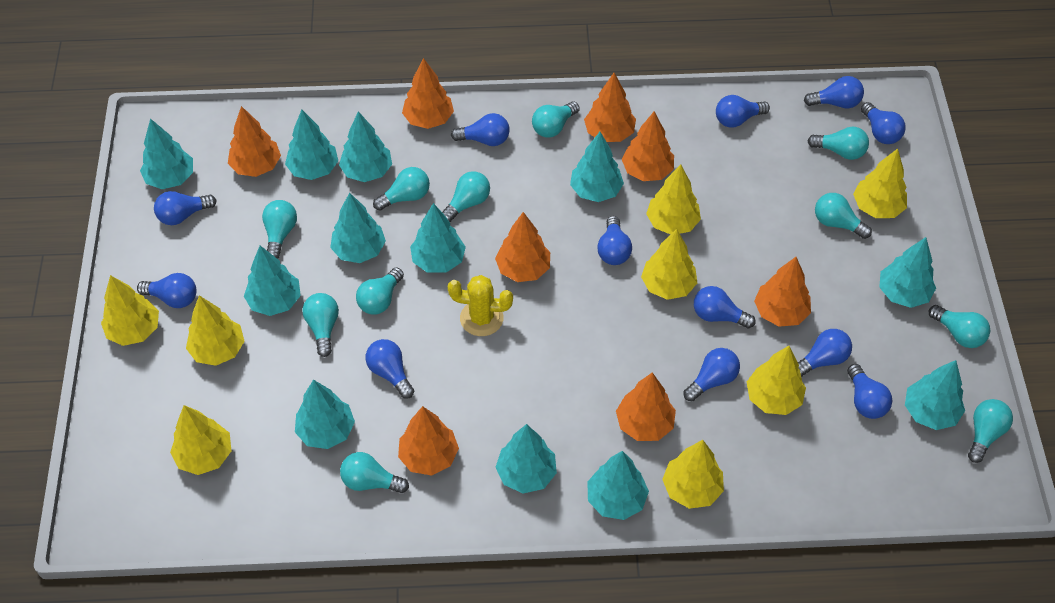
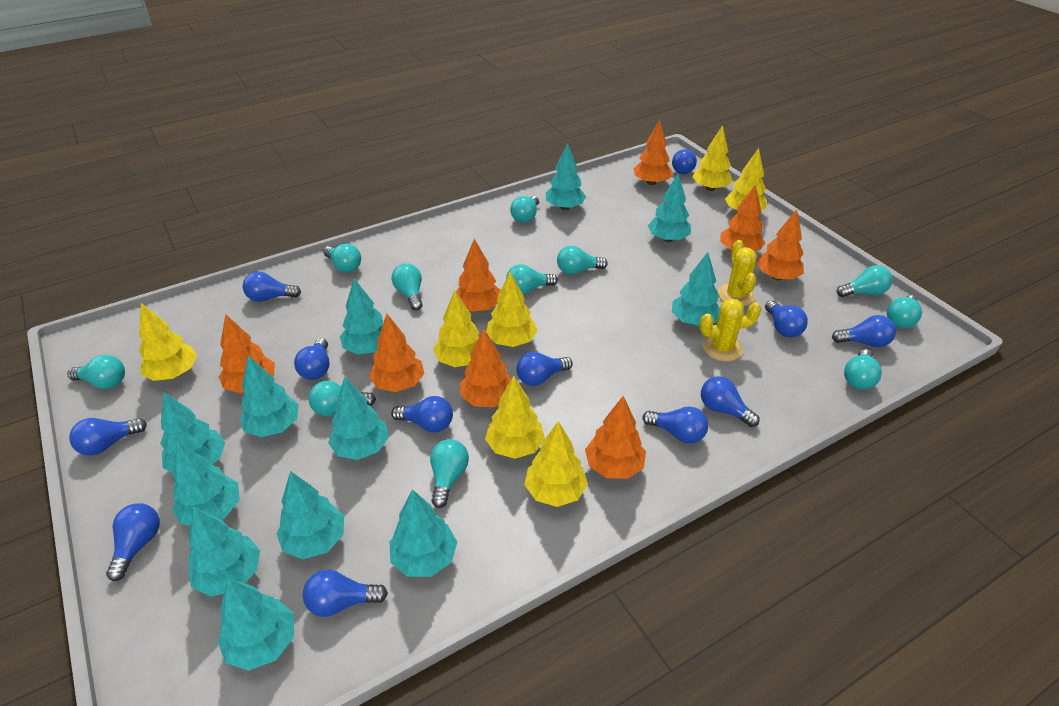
yellow cactus: [448,275,513,336] = 1 -> [700,298,761,361] [718,240,756,306] = 2
yellow tree: [101,275,159,346] [170,405,231,475] [186,295,244,366] [641,229,697,300] [646,164,701,235] [662,440,724,509] [747,346,806,415] [853,149,907,218] = 8 -> [139,303,197,381] [433,290,479,367] [485,376,545,459] [486,272,538,347] [524,421,588,507] [692,125,733,191] [725,148,767,210] = 7

